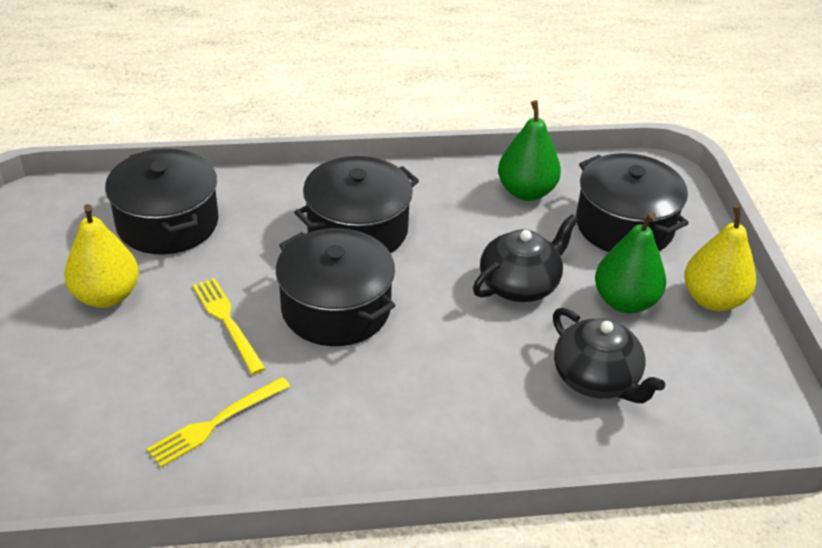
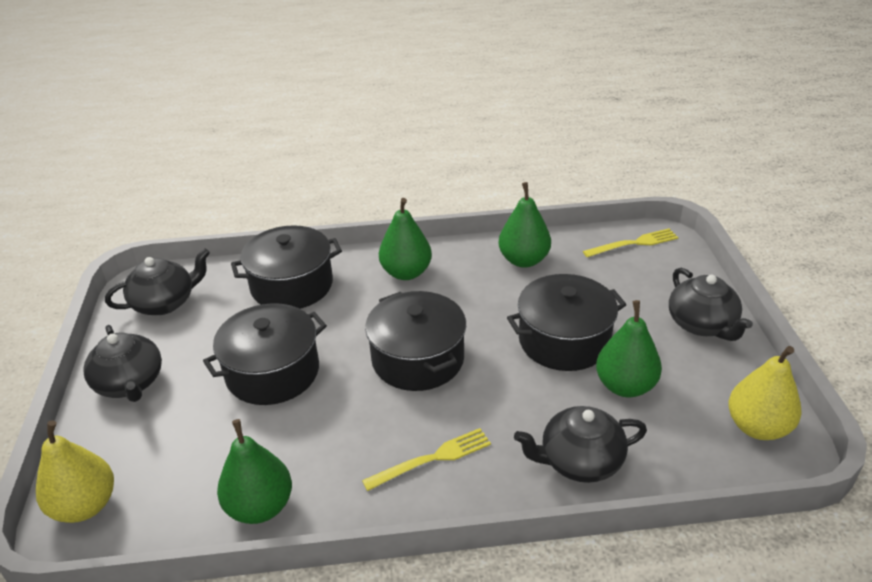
black teapot: [473,214,578,302] [553,308,665,403] = 2 -> [83,325,162,402] [105,248,210,315] [514,406,647,483] [669,268,753,341] = 4
green pear: [498,100,561,201] [595,212,666,313] = 2 -> [217,419,292,524] [379,198,432,280] [498,182,551,268] [596,300,662,397] = 4

